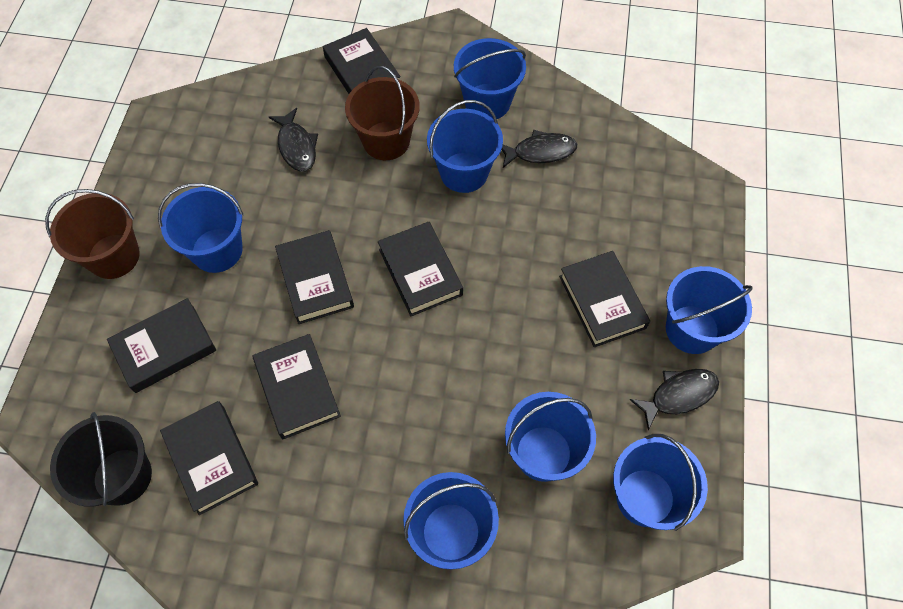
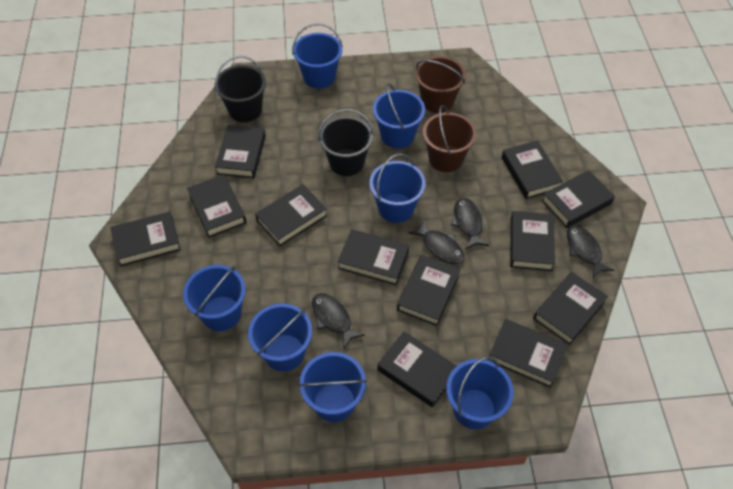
black book: [107,298,216,393] [160,401,258,515] [252,334,341,439] [275,230,354,324] [323,28,401,94] [378,222,463,316] [559,251,650,347] = 7 -> [111,212,181,267] [187,174,246,238] [215,125,266,178] [255,184,327,246] [338,229,409,285] [377,332,457,407] [397,255,461,326] [488,319,568,388] [502,140,563,199] [510,211,555,271] [533,272,608,345] [542,170,615,228] = 12
black bucket: [50,412,152,507] = 1 -> [215,56,266,122] [318,109,374,176] = 2
black fish: [269,108,318,172] [501,130,577,168] [630,369,719,430] = 3 -> [312,293,365,349] [408,220,464,265] [451,198,489,250] [567,225,614,278] = 4

